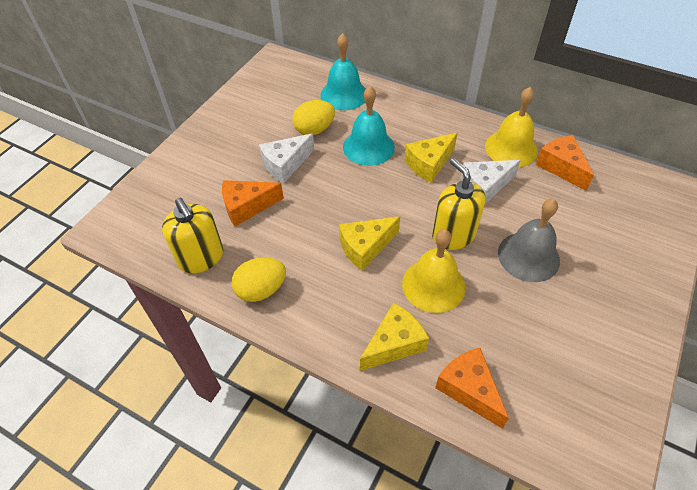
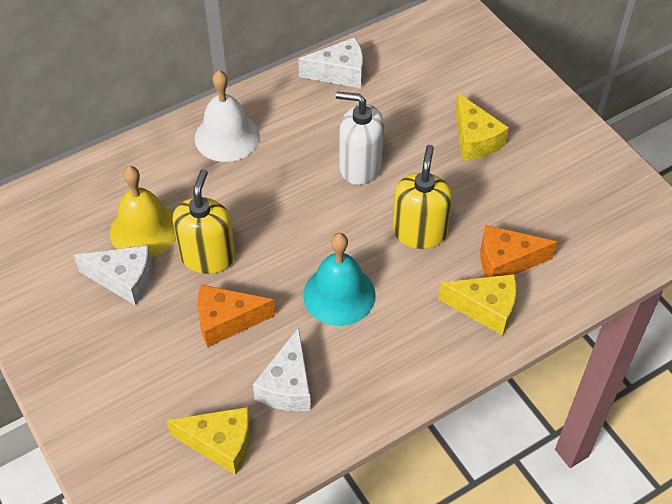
grey bell: [498,199,560,282] = 1 -> none = 0
orange cheese: [222,180,284,226] [435,348,509,429] [536,135,594,191] = 3 -> [197,285,275,347] [481,225,557,277] = 2
turquoise bell: [320,33,366,110] [343,86,395,166] = 2 -> [303,233,375,326] = 1
white bell: none = 0 -> [195,70,260,162] = 1
white cheese: [259,133,314,183] [460,160,521,204] = 2 -> [74,245,152,306] [253,327,311,411] [298,37,363,88] = 3
white soap dispenser: none = 0 -> [336,91,384,185] = 1
yellow bell: [402,229,465,313] [485,87,538,167] = 2 -> [110,166,176,257] = 1
yellow egg: [232,257,286,302] [293,100,335,135] = 2 -> none = 0

